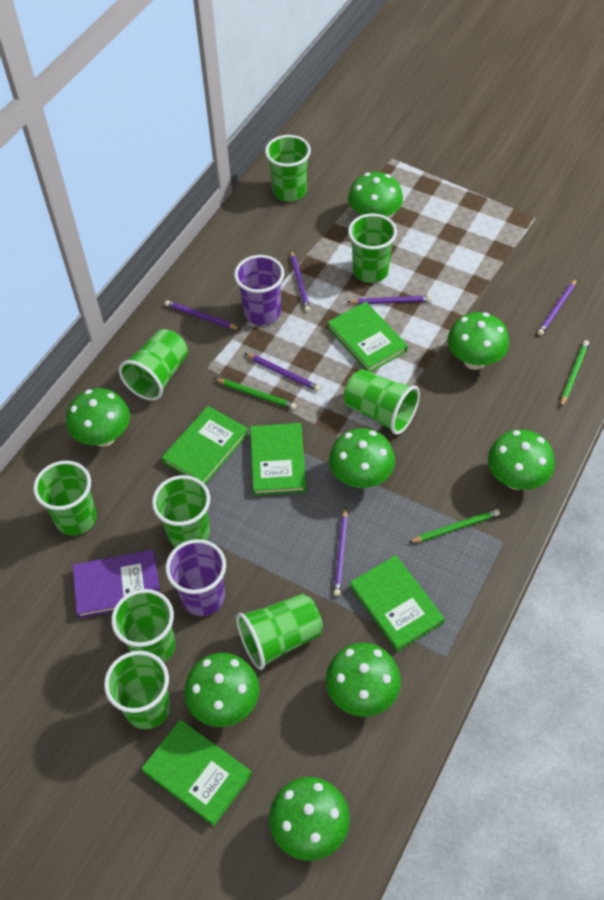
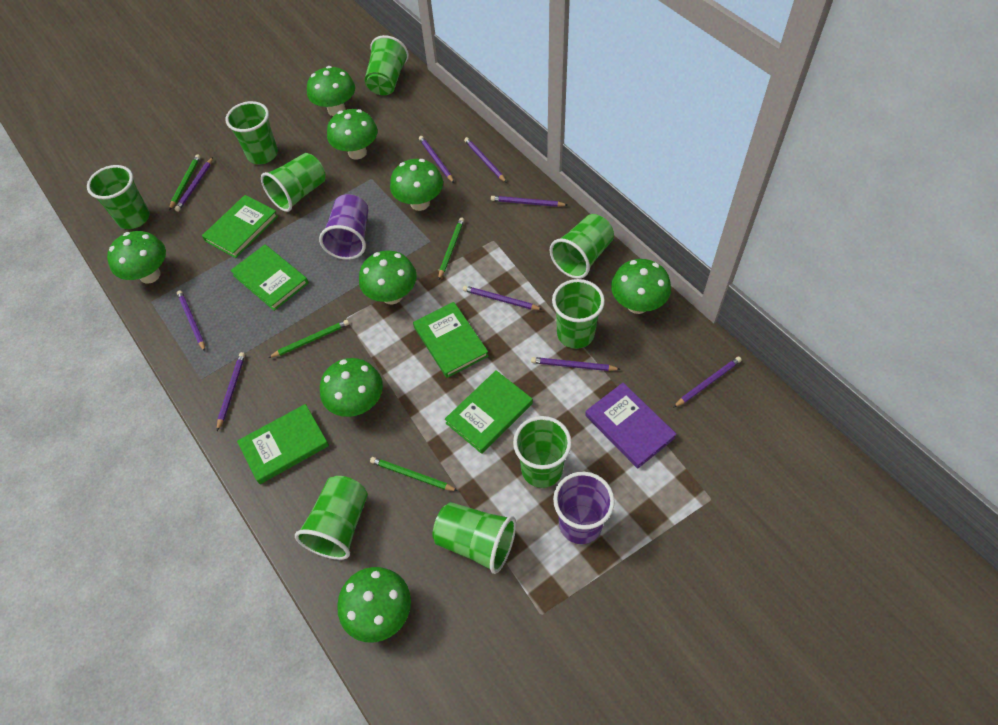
green pencil: [214,378,296,410] [408,509,500,543] [561,340,589,407] = 3 -> [169,154,201,210] [268,320,349,358] [370,457,458,491] [438,217,464,280] = 4
purple pencil: [165,300,240,329] [245,353,321,392] [290,250,311,312] [333,507,348,596] [347,296,432,305] [537,279,577,336] = 6 -> [174,157,213,212] [177,290,205,351] [217,352,245,431] [419,136,454,183] [463,286,543,310] [464,137,507,183] [491,196,567,207] [531,357,620,371] [673,357,742,408] = 9

